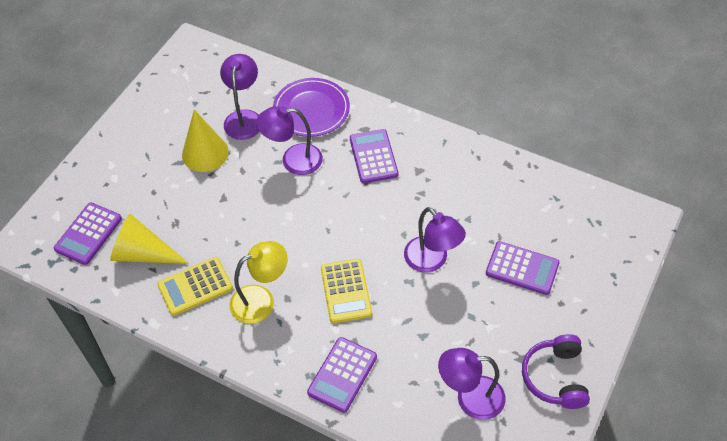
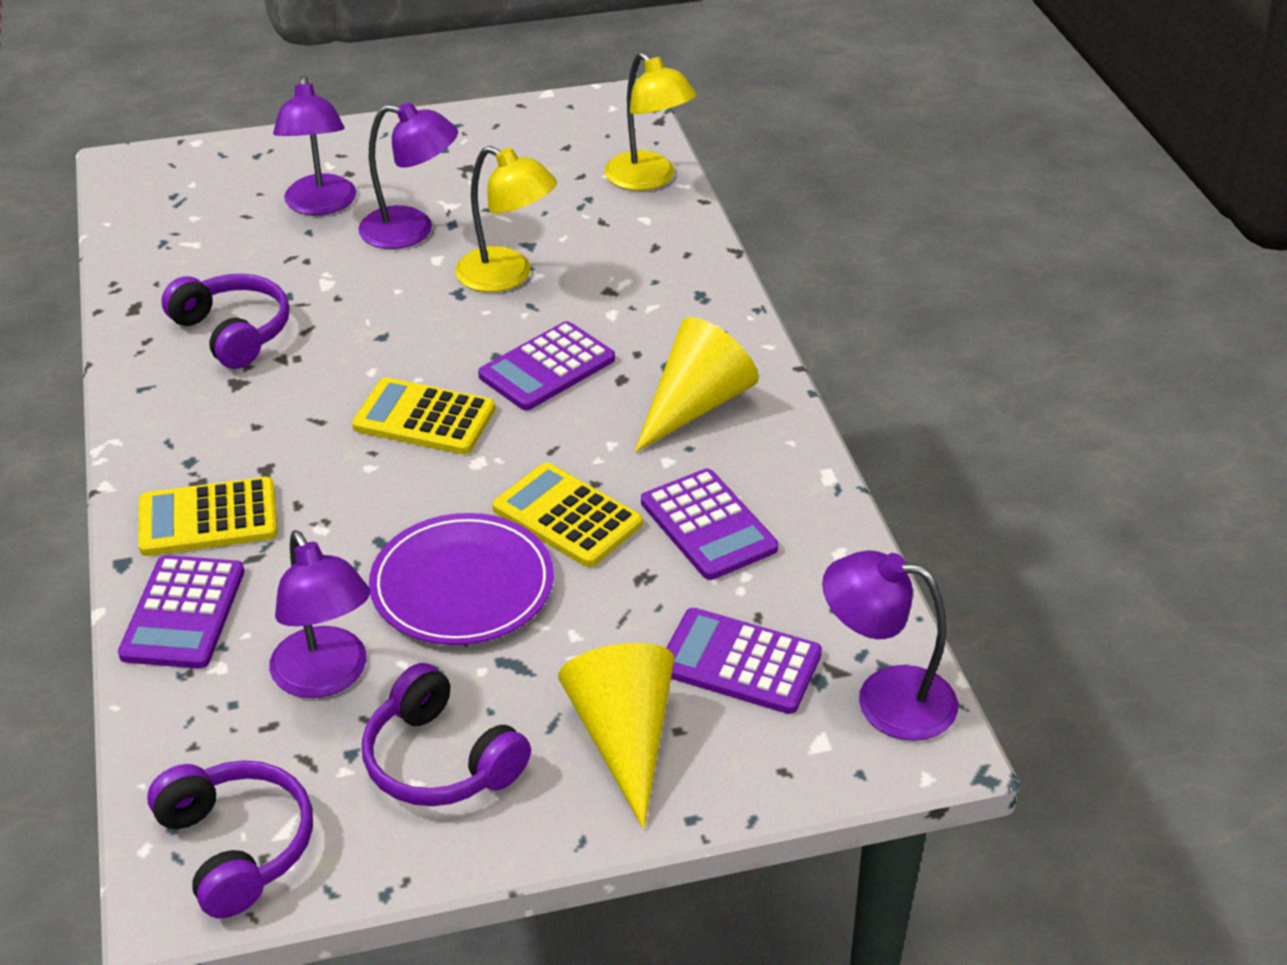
purple headphones: [522,334,590,409] = 1 -> [147,760,313,918] [162,274,290,369] [362,663,531,806] = 3
yellow calculator: [157,257,233,316] [321,259,372,323] = 2 -> [138,477,278,556] [352,377,495,454] [492,463,643,567] = 3
yellow lamp: [230,241,288,324] = 1 -> [455,146,557,292] [604,52,697,191] = 2

